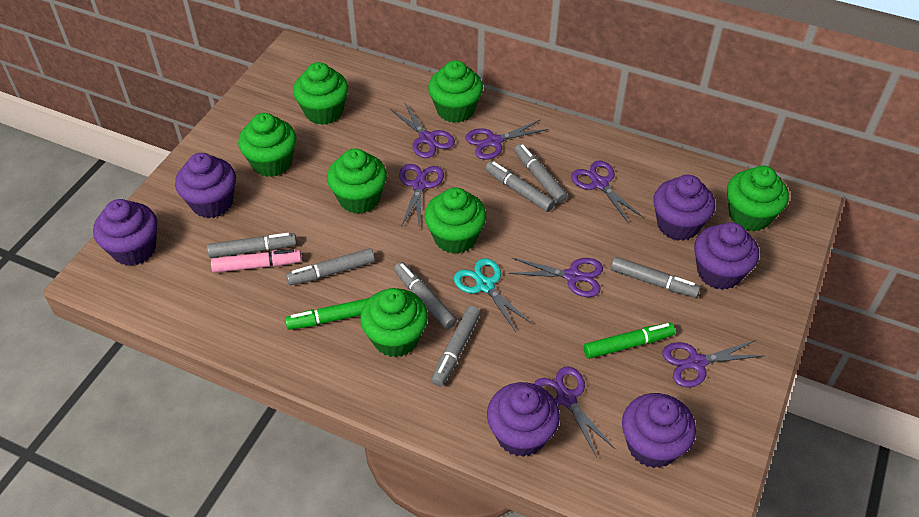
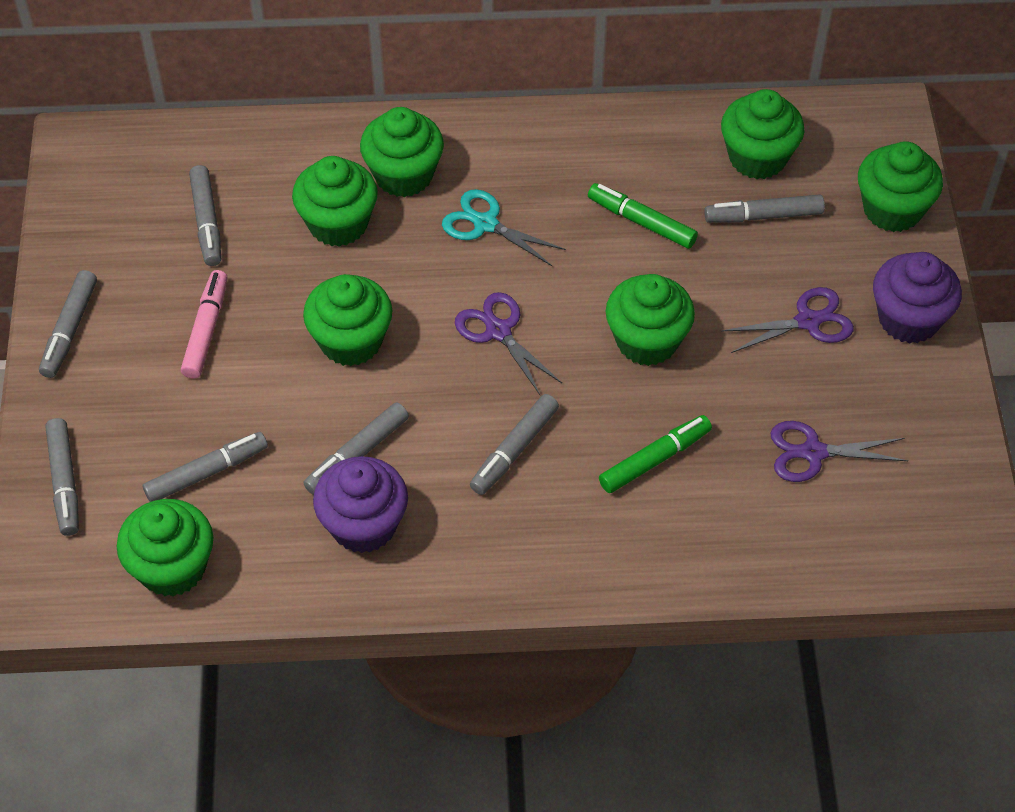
purple cupcake: [93,199,157,266] [175,153,236,218] [487,382,560,457] [622,393,696,468] [653,175,715,241] [694,222,759,290] = 6 -> [313,456,408,553] [873,252,962,344] = 2
purple scissors: [391,103,455,158] [399,164,444,228] [465,119,548,160] [509,258,603,297] [534,367,615,457] [571,161,643,224] [662,340,764,387] = 7 -> [455,292,562,395] [721,287,854,353] [771,421,908,482] = 3

